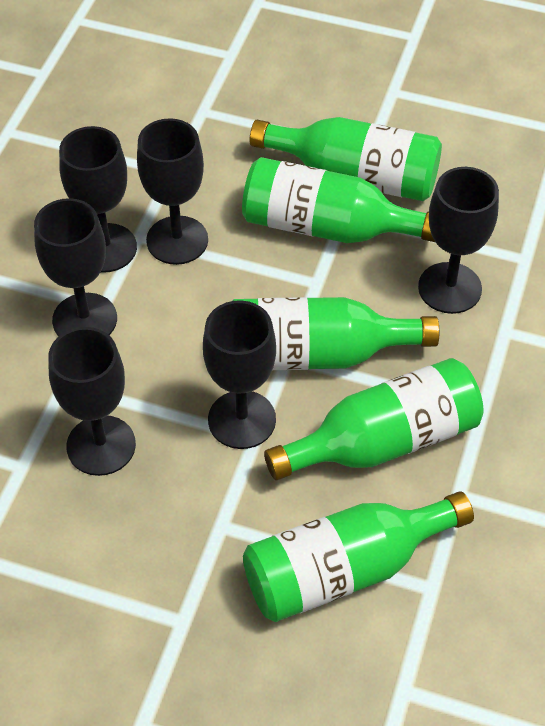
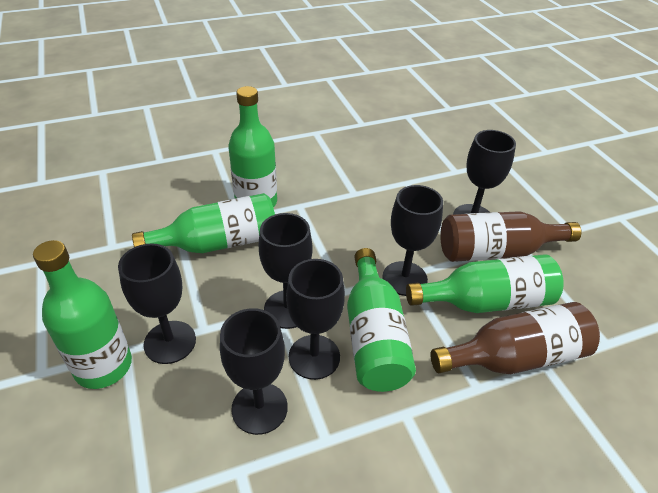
brown bottle: none = 0 -> [430,302,600,374] [440,211,582,262] = 2

